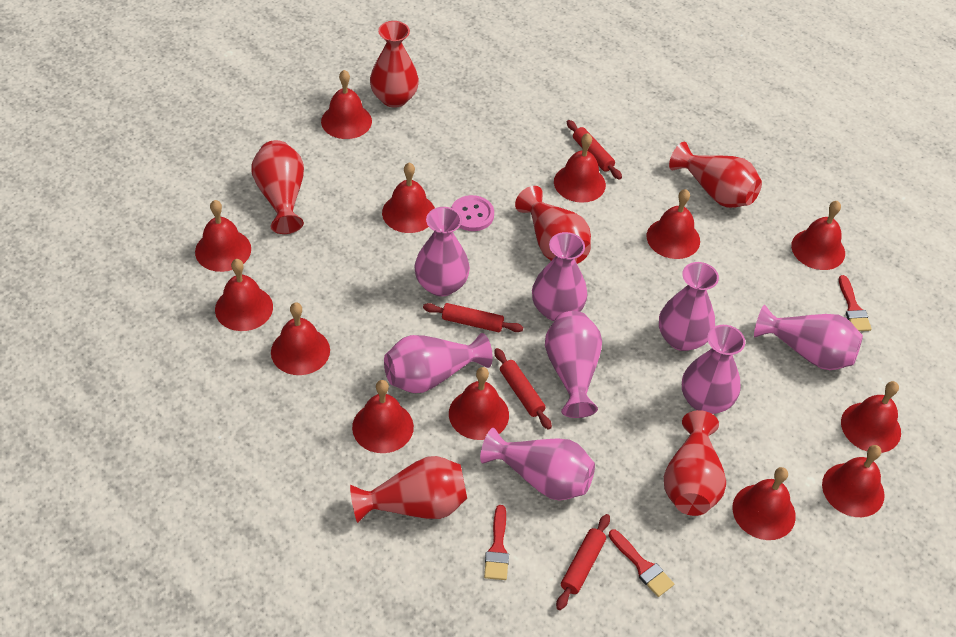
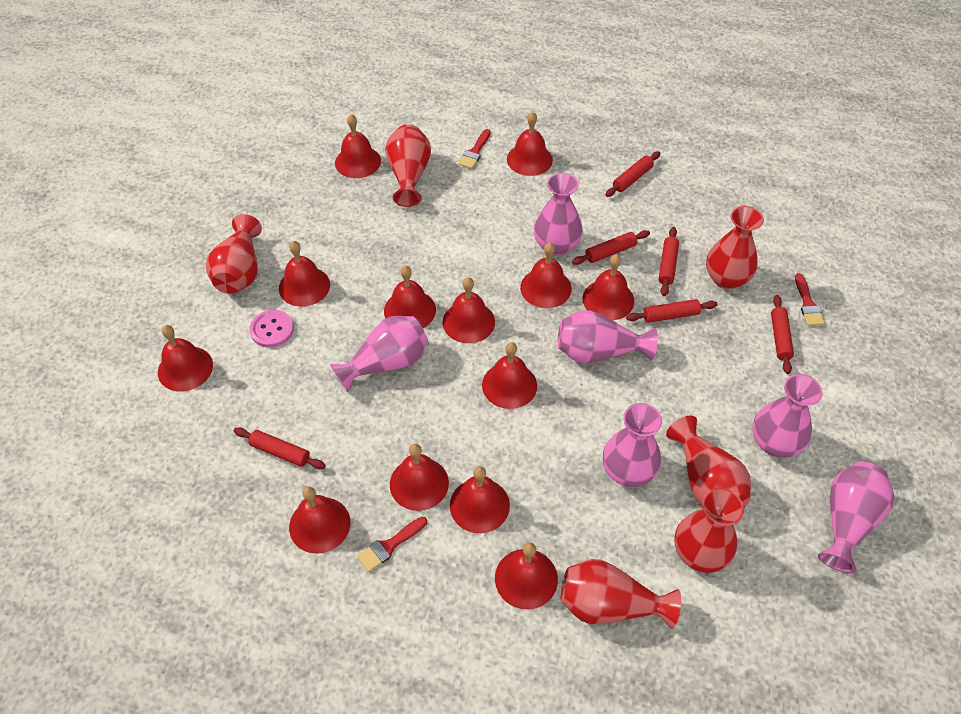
pink vase: [384,333,493,393] [414,207,470,297] [480,428,595,501] [532,232,587,321] [545,311,602,418] [659,262,719,351] [682,325,745,414] [754,305,863,370] = 8 -> [330,316,428,392] [534,173,583,256] [558,310,658,363] [603,403,662,487] [752,374,823,458] [818,462,895,573] = 6
red rolling pin: [423,303,523,332] [494,348,552,430] [556,514,610,610] [567,120,622,180] = 4 -> [234,427,326,469] [572,230,650,265] [605,151,660,197] [626,299,718,323] [658,227,679,296] [771,295,794,374] = 6

